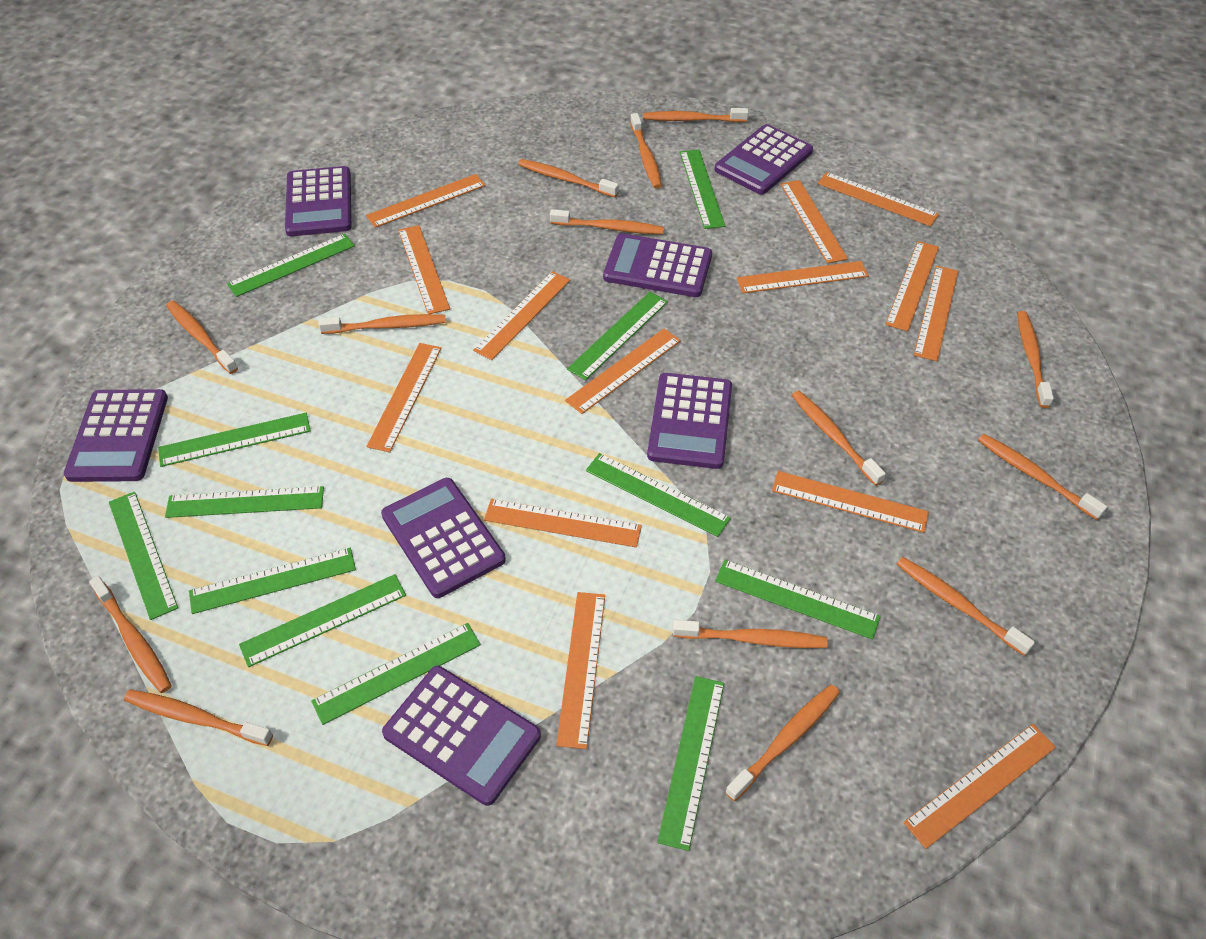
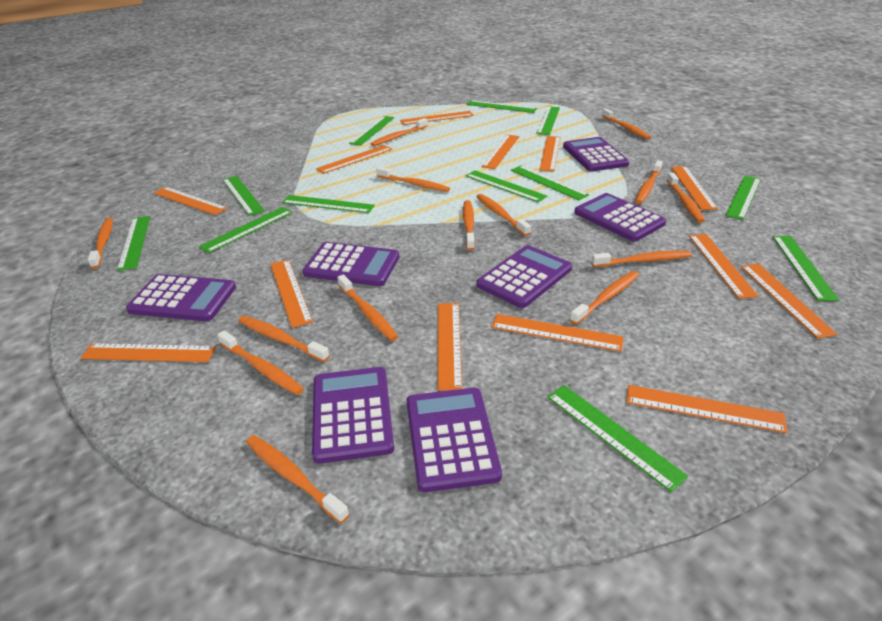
orange ruler: [366,174,486,228] [366,343,442,452] [398,225,450,314] [473,271,570,360] [484,499,642,547] [556,592,605,749] [565,329,681,414] [737,261,869,293] [772,471,929,533] [780,180,848,263] [818,172,939,227] [885,241,939,331] [903,724,1056,849] [914,266,958,361] = 14 -> [81,343,216,362] [154,187,228,215] [270,260,313,328] [316,145,392,174] [400,111,474,125] [438,303,462,391] [481,135,519,169] [491,314,624,352] [540,136,561,172] [626,385,788,433] [671,166,718,210] [689,234,759,299] [741,263,838,339] = 13

